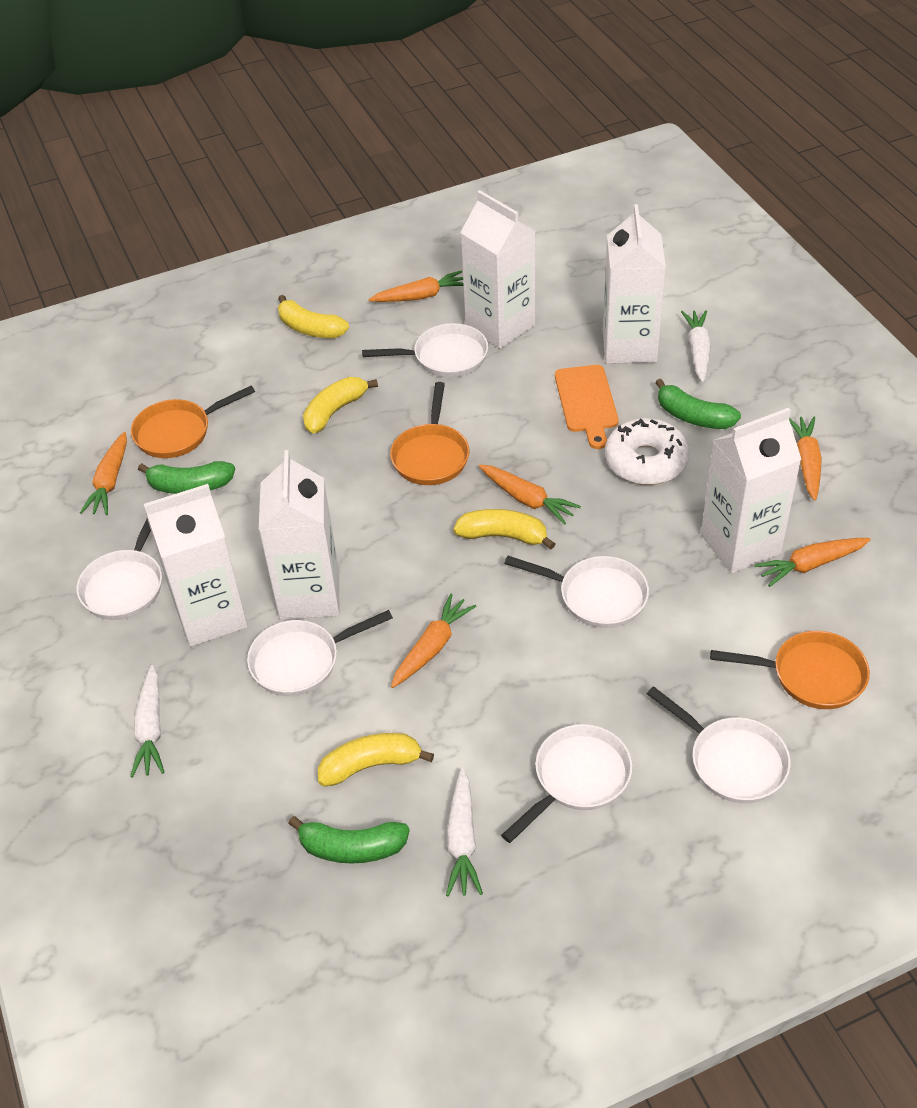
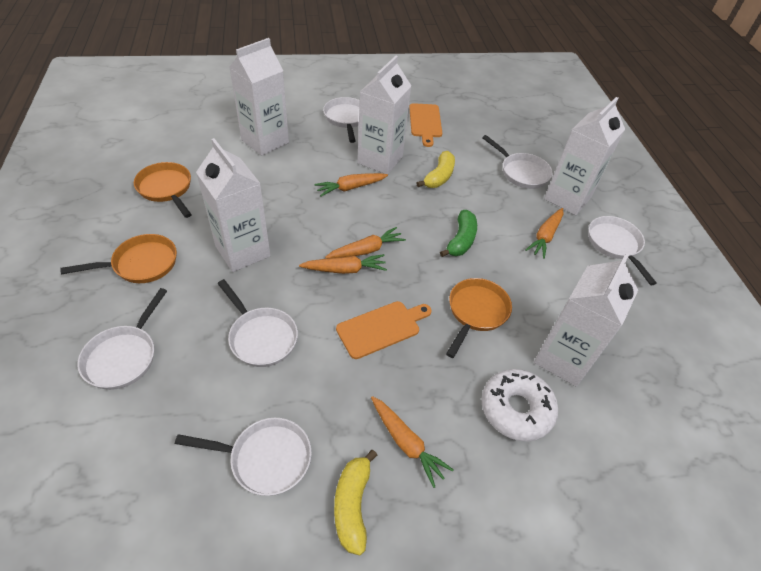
green banana: [138,461,235,494] [288,816,410,864] [655,379,741,429] = 3 -> [440,210,477,257] = 1
orange carrot: [80,432,127,515] [368,270,464,302] [391,593,477,688] [479,464,581,525] [754,538,871,587] [789,417,822,501] = 6 -> [299,254,387,274] [314,173,388,197] [325,227,406,259] [371,396,454,488] [525,208,563,259] = 5
orange cutting board: [555,365,619,449] = 1 -> [336,301,431,359] [409,103,442,147] = 2
white carrot: [130,665,165,778] [446,768,483,896] [681,310,711,382] = 3 -> none = 0
yellow banana: [278,295,349,338] [303,377,378,434] [318,733,434,786] [453,509,555,550] = 4 -> [334,450,377,556] [417,151,455,188] = 2

